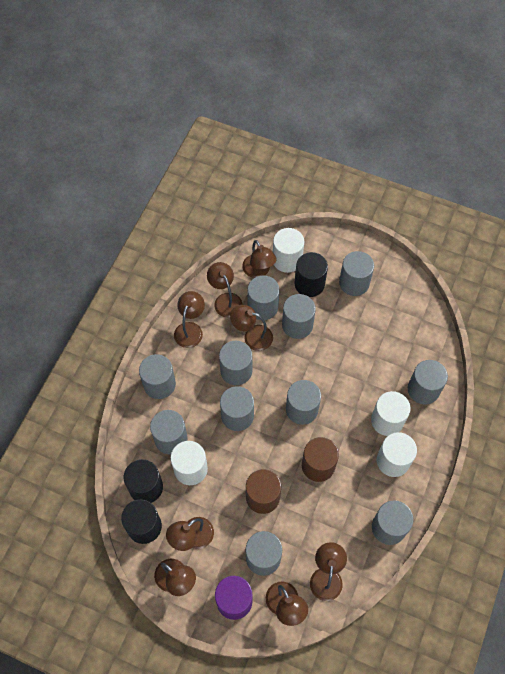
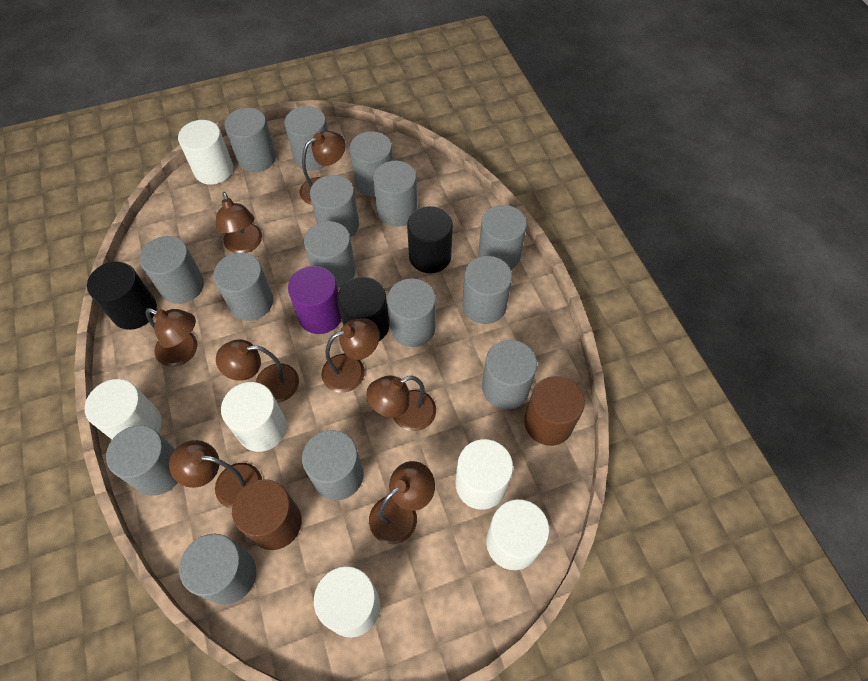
grey cylinder: [139,354,176,399] [150,410,188,455] [219,341,252,385] [220,386,254,431] [246,531,282,576] [247,276,280,320] [282,294,316,339] [286,380,321,425] [339,251,374,296] [372,500,413,545] [408,360,448,405] = 11 -> [106,425,178,496] [140,236,204,304] [179,534,256,605] [213,253,273,321] [224,108,276,172] [284,106,328,171] [302,430,364,500] [304,221,356,288] [310,175,359,237] [350,131,393,197] [373,161,417,227] [387,279,436,347] [462,256,512,324] [478,205,527,269] [482,340,537,409] = 15
white cylinder: [171,441,208,485] [273,228,304,273] [371,391,410,436] [377,432,417,477] = 4 -> [85,379,162,439] [178,120,233,185] [221,382,287,452] [314,566,380,638] [456,439,513,510] [486,499,549,570] = 6

